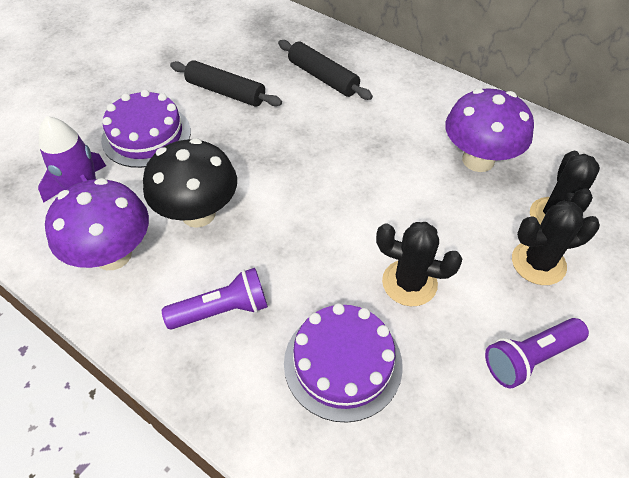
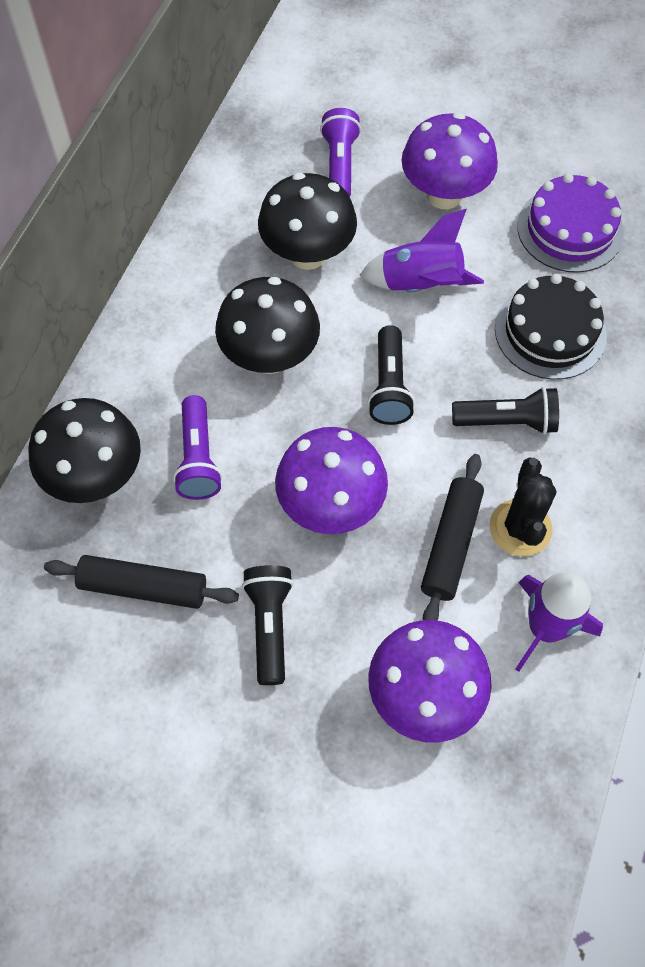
black cactus: [376,222,462,306] [512,201,600,285] [530,151,600,225] = 3 -> [489,458,556,557] = 1
black cake: none = 0 -> [495,274,607,380] = 1
black flashlight: none = 0 -> [242,565,294,685] [368,325,415,425] [452,387,559,435] = 3
black mushroom: [143,138,237,228] = 1 -> [28,398,141,503] [215,277,320,374] [258,173,357,270] = 3
purple cake: [101,90,191,168] [284,303,403,423] = 2 -> [517,173,624,273] = 1
purple mushroom: [45,178,149,270] [445,88,534,172] = 2 -> [275,427,388,534] [368,620,492,742] [401,113,498,209] = 3
purple rocket: [38,116,106,203] = 1 -> [360,209,484,293] [515,572,603,672] = 2

